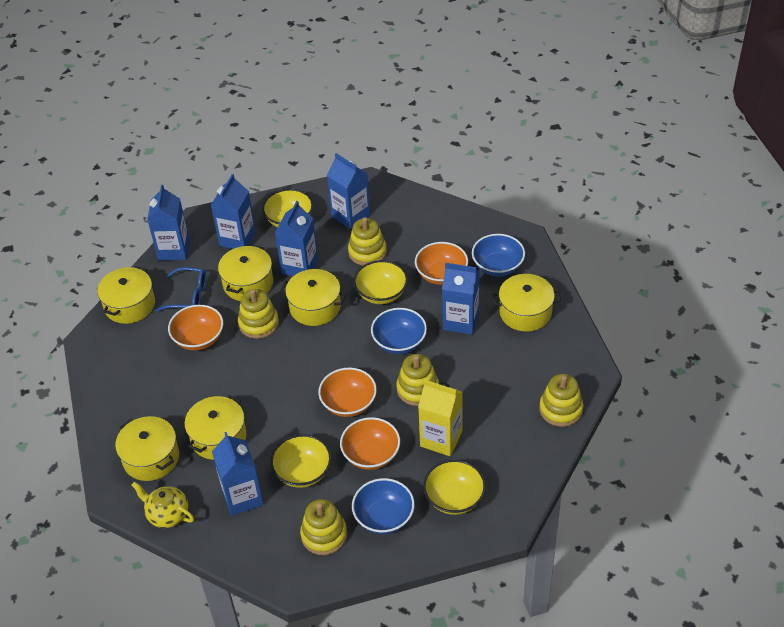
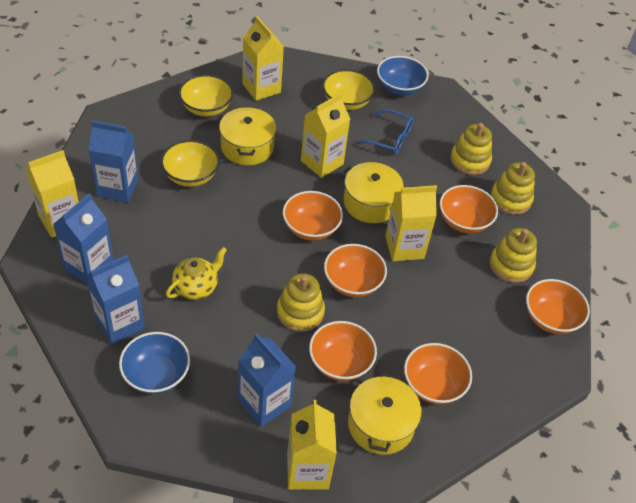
blue bowl: [352,478,415,534] [371,308,427,354] [472,234,525,277] = 3 -> [119,332,190,394] [377,56,428,95] = 2
blue carton: [147,184,190,260] [211,174,256,249] [212,432,264,516] [275,201,318,276] [327,153,370,229] [442,263,480,335] = 6 -> [53,193,114,285] [86,255,145,344] [89,121,138,202] [238,333,296,427] = 4
orange bowl: [168,305,223,350] [318,368,377,417] [340,417,400,470] [415,242,468,285] = 4 -> [283,191,343,241] [309,321,377,381] [324,244,387,297] [404,343,472,404] [440,185,498,233] [526,279,590,334] = 6
yellow bowl: [262,189,313,227] [271,434,331,488] [354,260,408,304] [423,460,486,515] = 4 -> [161,140,220,187] [179,75,233,116] [322,69,375,110] = 3
yellow carton: [418,380,463,456] = 1 -> [26,150,79,237] [242,16,284,101] [287,400,337,490] [301,93,350,178] [385,185,437,261] = 5
yellow pot: [97,266,155,324] [115,416,179,481] [184,395,246,460] [218,245,273,301] [280,269,346,326] [492,274,561,332] = 6 -> [219,107,276,165] [340,162,404,223] [348,373,422,455] = 3
yellow stacking toy: [238,289,279,339] [300,499,347,555] [348,217,387,266] [396,354,439,406] [539,374,583,427] = 5 -> [277,273,325,332] [450,123,492,175] [490,228,537,283] [491,162,535,215] = 4

